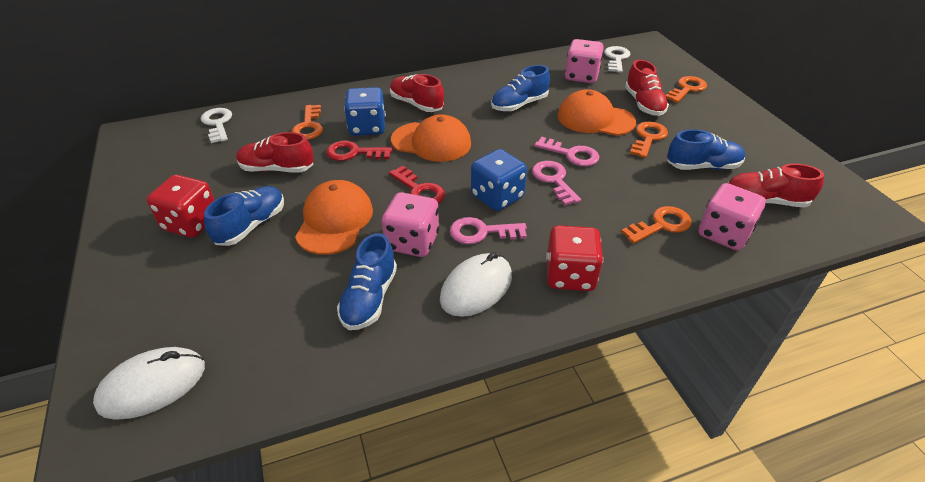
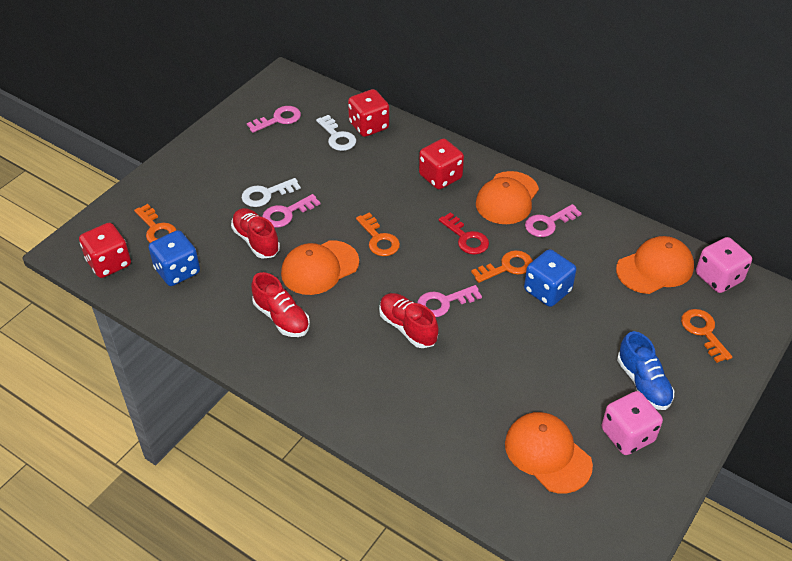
blue shoe: [204,186,284,246] [337,233,397,330] [491,65,550,112] [667,129,745,170] = 4 -> [617,331,674,410] = 1
orange cap: [295,180,373,255] [391,114,471,162] [557,89,636,136] = 3 -> [281,240,359,295] [476,171,539,224] [505,412,593,493] [616,236,694,294] = 4
pink dice: [382,192,439,257] [565,39,604,83] [698,183,766,250] = 3 -> [602,391,663,455] [696,237,752,293] = 2
pink key: [450,217,527,244] [532,161,581,205] [534,137,600,166] = 3 -> [247,106,301,133] [262,194,320,228] [417,285,482,317] [525,204,582,237] = 4
red dice: [147,175,214,238] [546,225,603,291] = 2 -> [79,223,131,278] [348,89,389,137] [419,139,464,189] = 3
red key: [326,141,393,161] [389,166,445,204] = 2 -> [439,212,489,255] = 1
red shoe: [236,132,314,173] [390,74,444,112] [625,60,669,116] [728,163,824,207] = 4 -> [231,208,280,259] [251,272,310,337] [379,293,439,348] = 3
white mouse: [93,347,205,420] [440,252,512,317] = 2 -> none = 0

